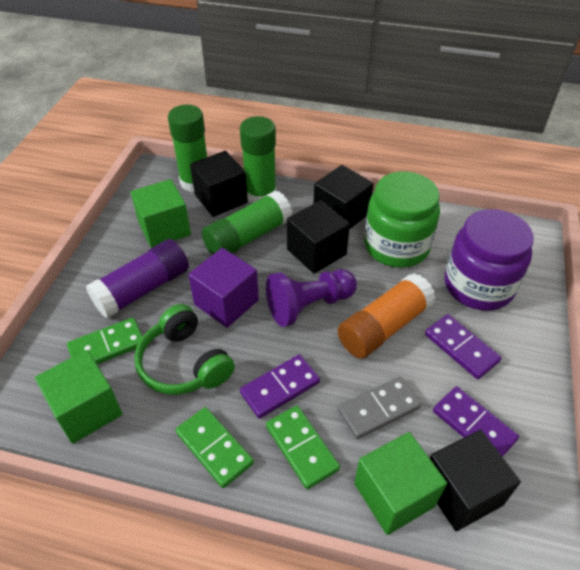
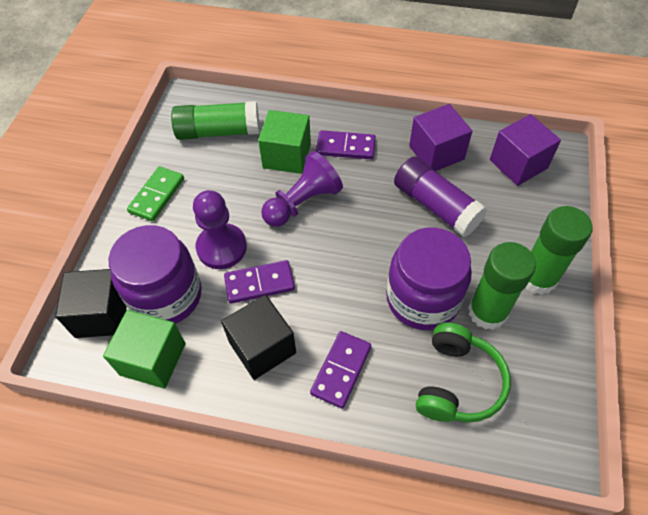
black cube: [190,151,248,217] [287,200,350,274] [314,165,374,229] [430,430,521,531] = 4 -> [55,269,127,338] [221,295,296,380] = 2
green cube: [35,350,122,444] [131,179,191,248] [354,432,447,535] = 3 -> [103,310,185,389] [258,110,311,174] = 2
green domino: [67,318,143,364] [176,407,254,488] [266,406,340,489] = 3 -> [127,166,184,222] = 1
green jar: [364,171,440,268] = 1 -> none = 0
grey domino: [338,377,421,439] = 1 -> none = 0
orange glue stick: [338,273,436,359] = 1 -> none = 0
purple cube: [188,248,259,328] = 1 -> [409,104,472,171] [490,114,561,186] = 2
purple jar: [445,209,534,311] = 1 -> [109,225,202,324] [386,228,472,330] = 2
purple pawn: [266,269,357,327] = 1 -> [193,190,247,269] [261,151,343,227] = 2

